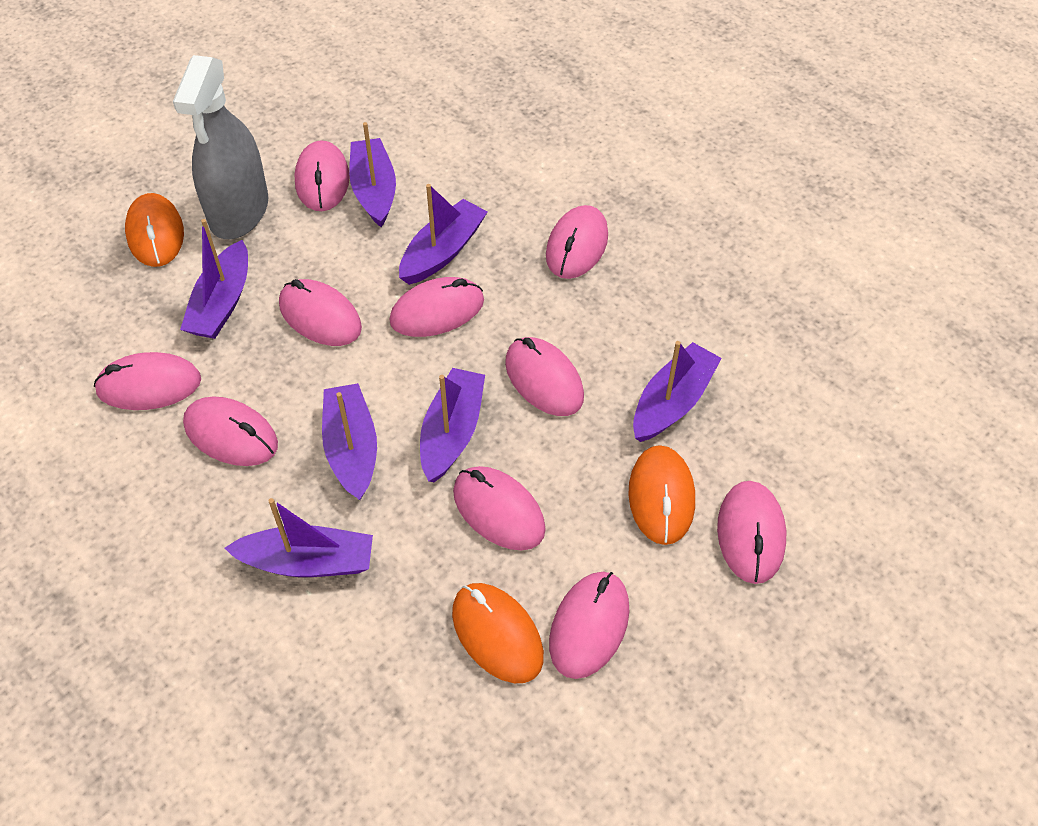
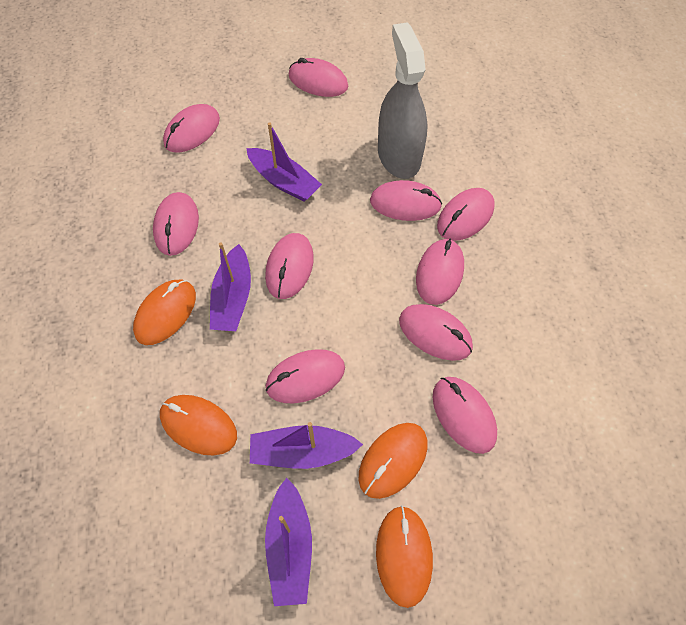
orange mouse: [125,193,184,267] [452,583,544,683] [628,445,695,545] = 3 -> [133,279,196,345] [160,395,237,456] [358,423,428,499] [376,505,433,608] = 4
purple boat: [180,219,248,339] [225,498,373,577] [322,383,377,500] [349,122,396,227] [399,184,487,285] [420,368,485,482] [633,341,722,442] = 7 -> [210,242,251,331] [246,122,322,202] [250,422,363,469] [265,478,312,606] = 4

